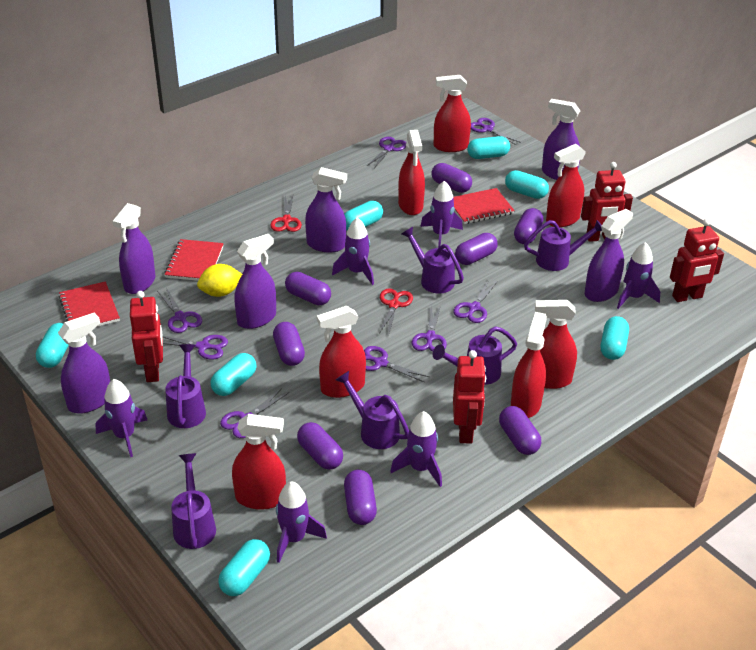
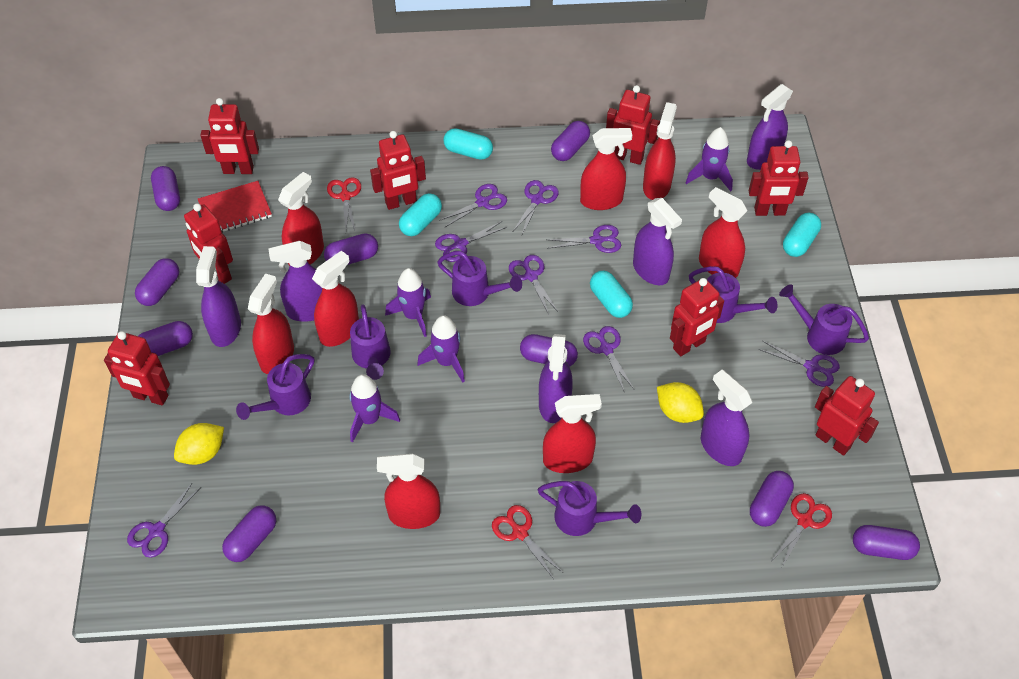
purple capsule: [273,322,305,366] [285,272,331,305] [297,422,343,470] [344,470,377,525] [431,163,472,193] [455,233,498,265] [499,406,541,455] [514,208,543,244] = 8 -> [135,258,179,306] [138,321,193,356] [151,166,180,211] [222,505,276,562] [324,233,378,265] [520,334,578,367] [551,121,590,161] [750,471,794,527] [853,525,920,560] = 9
purple rocket: [95,379,147,457] [276,481,327,563] [332,218,374,285] [390,411,442,487] [420,181,463,248] [617,242,660,309] = 6 -> [349,374,400,442] [385,268,431,337] [417,315,465,382] [686,127,733,191] = 4
red notebook: [59,281,120,326] [164,239,224,281] [453,188,515,224] = 3 -> [198,181,272,233] = 1
red robot: [130,291,163,382] [453,350,486,443] [581,162,633,242] [670,219,724,302] = 4 -> [104,331,170,406] [184,203,233,284] [200,98,259,174] [370,131,426,210] [606,85,660,165] [670,278,724,356] [749,140,809,216] [815,376,879,456] = 8
red scissors: [270,196,302,232] [379,288,413,337] = 2 -> [327,177,361,232] [492,505,563,579] [772,493,832,567] = 3
red spray bottle: [232,414,286,510] [317,306,366,398] [398,130,425,215] [434,75,471,152] [511,312,547,418] [535,300,577,389] [546,144,586,227] = 7 -> [248,274,294,374] [278,172,324,266] [312,251,359,347] [377,454,440,529] [543,394,602,473] [580,128,632,210] [643,102,677,200] [699,187,748,278] = 8
turquoise capsule: [36,323,69,368] [211,353,256,396] [218,539,270,596] [344,201,383,230] [467,136,510,159] [505,170,549,199] [601,316,629,360] = 7 -> [399,193,442,236] [443,128,493,160] [590,271,633,318] [783,213,821,257] = 4
yellow lemon: [197,264,242,297] = 1 -> [174,423,224,465] [657,382,704,423] = 2

